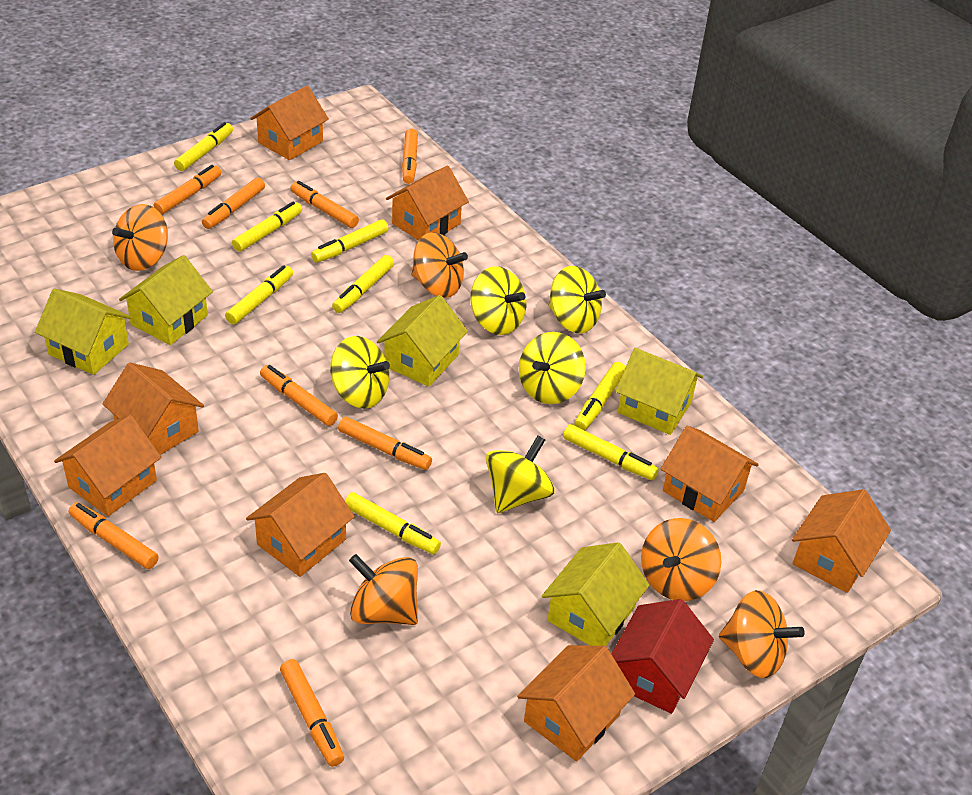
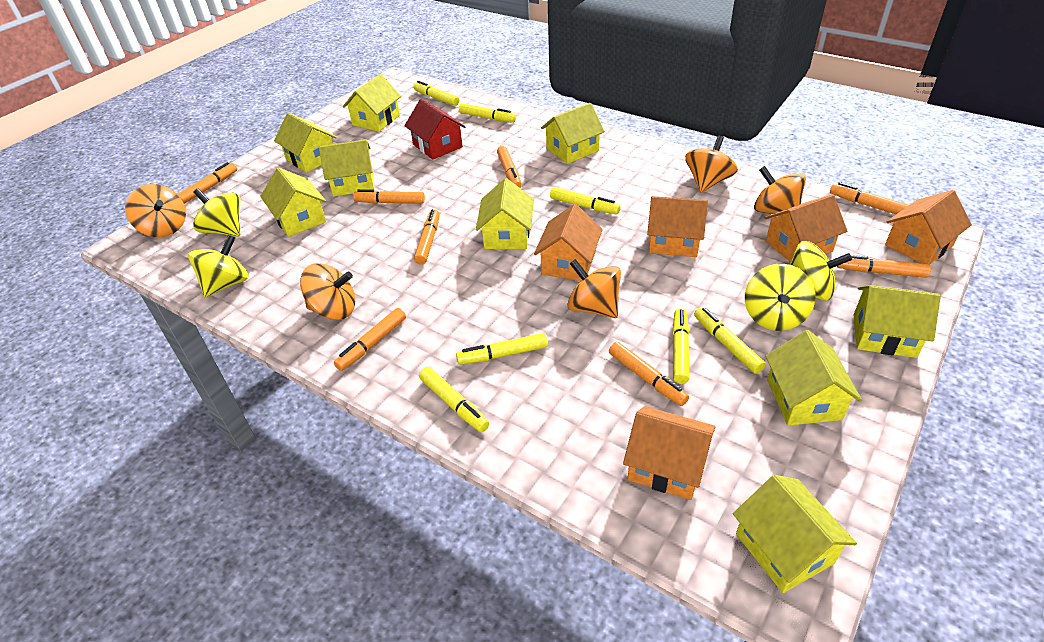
orange house: [54,415,161,516] [103,362,204,455] [246,473,355,577] [250,86,329,160] [386,166,469,241] [517,645,635,762] [661,426,759,522] [792,489,891,593] = 8 -> [534,204,603,281] [623,406,715,500] [647,196,708,257] [765,194,847,262] [885,190,972,264] = 5
yellow house: [35,288,132,375] [119,255,213,345] [377,295,468,387] [542,542,649,646] [615,348,703,435] = 5 -> [260,168,326,237] [274,113,337,173] [319,139,374,197] [343,74,401,132] [476,178,534,249] [541,103,605,164] [733,475,857,593] [765,330,862,426] [854,285,941,358] = 9
yellow marker: [174,122,233,171] [225,265,293,324] [232,201,302,252] [311,219,389,263] [332,255,394,313] [345,492,441,554] [563,424,659,480] [574,362,626,430] = 8 -> [413,81,460,106] [419,367,489,432] [456,333,548,365] [459,103,516,123] [550,187,621,214] [672,308,689,384] [694,307,766,374] = 7
yellow spinning top: [330,336,390,409] [470,266,526,335] [486,435,555,513] [519,332,586,404] [548,266,606,333] = 5 -> [188,235,249,297] [193,188,240,237] [745,264,815,331] [790,241,852,301] = 4

